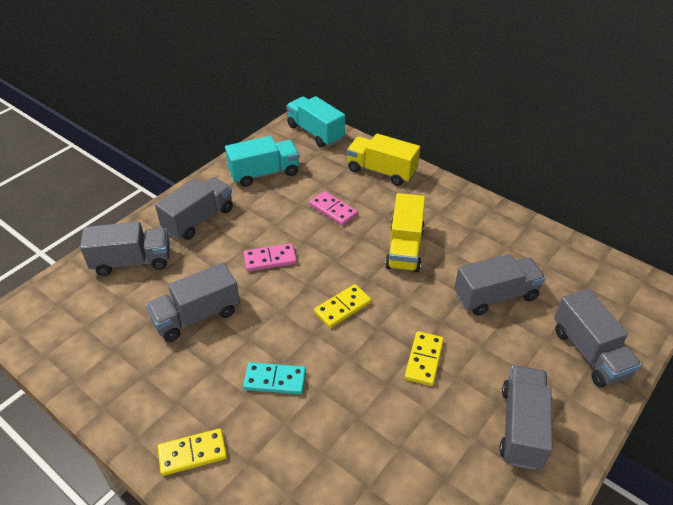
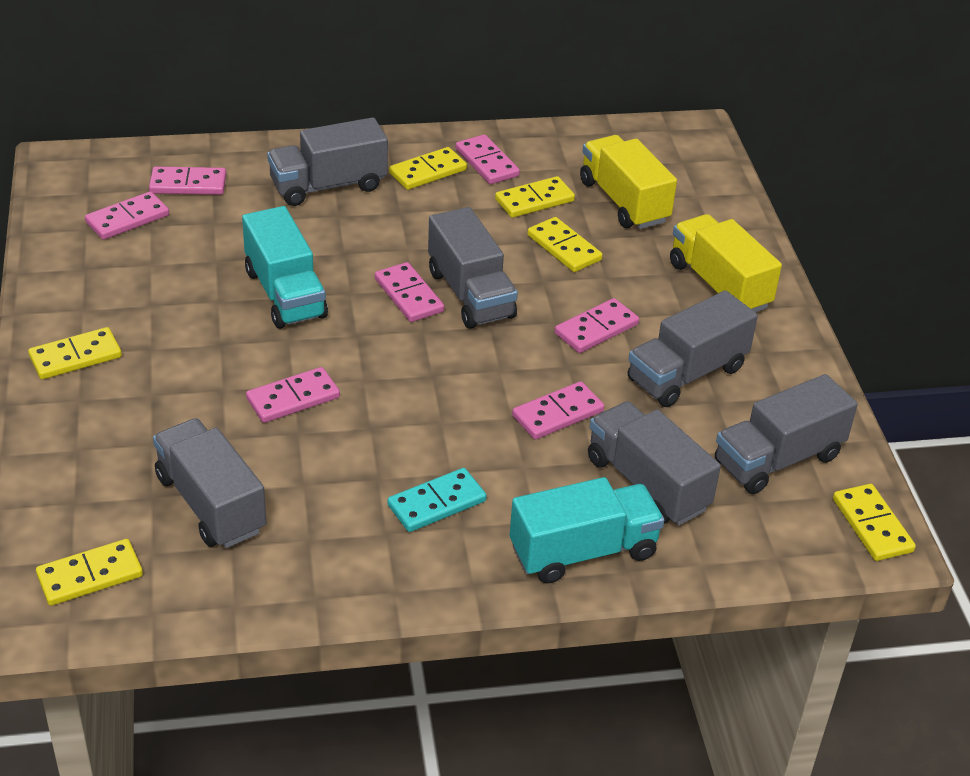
pink domino: [243,243,297,272] [309,191,358,226] = 2 -> [85,191,169,240] [149,166,226,195] [246,367,340,423] [375,262,444,322] [456,135,520,184] [512,381,604,440] [555,298,639,353] = 7
yellow domino: [157,428,227,476] [314,284,371,328] [405,331,444,386] = 3 -> [28,327,122,379] [36,539,143,606] [389,147,467,190] [495,176,575,218] [527,217,603,272] [833,484,916,561] = 6

